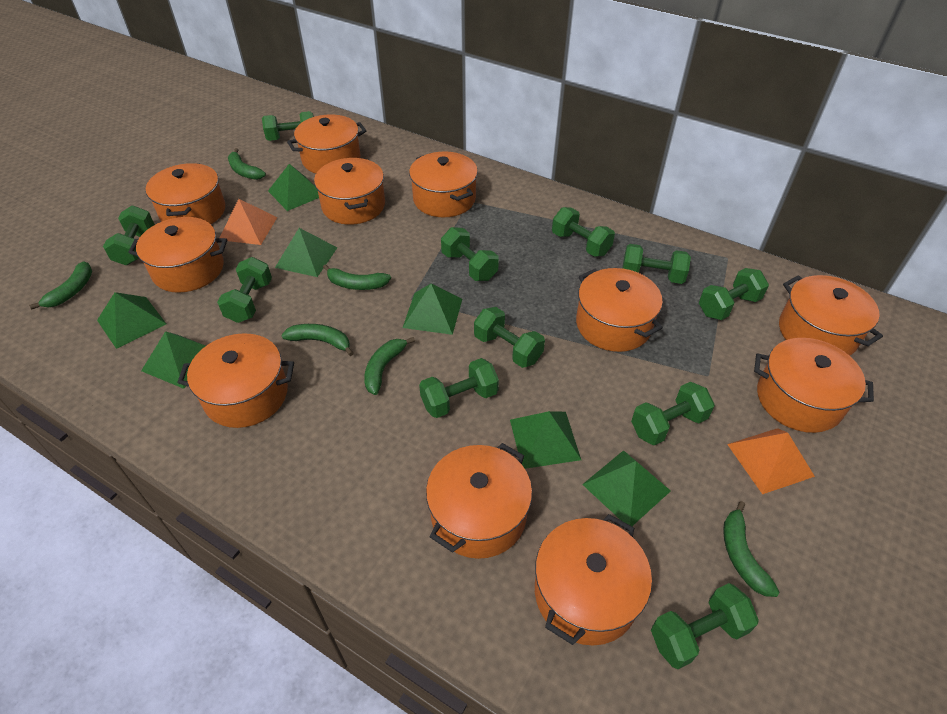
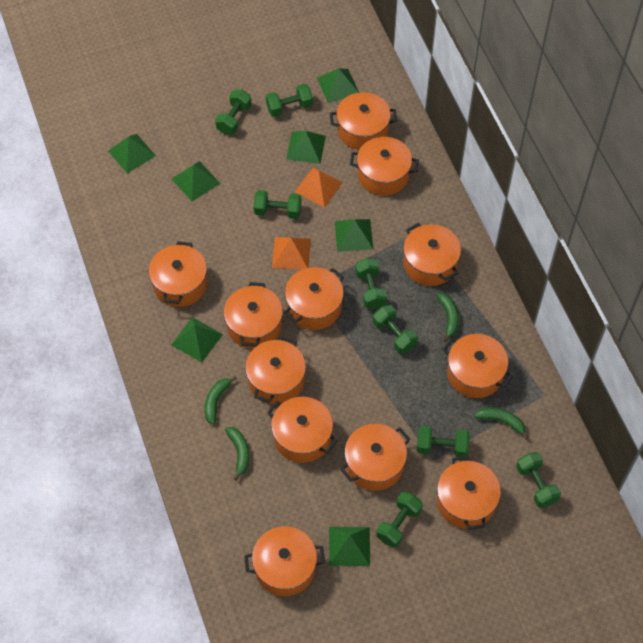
green banana: [29,261,92,309] [228,148,266,180] [281,324,354,356] [323,264,391,290] [364,337,415,395] [723,501,780,597] = 6 -> [204,376,237,425] [225,427,250,481] [436,293,459,342] [474,407,528,439] = 4
green dumbbell: [103,206,155,265] [217,257,272,323] [262,111,314,141] [419,358,499,418] [441,227,499,281] [474,307,545,368] [552,207,615,257] [622,244,691,284] [631,382,715,445] [651,583,759,669] [699,268,769,320] = 11 -> [215,90,252,134] [253,190,301,219] [266,83,313,117] [355,258,387,309] [373,305,418,354] [376,491,423,548] [417,426,470,457] [516,452,561,508] = 8
orange pot: [128,217,227,293] [146,163,225,224] [178,333,294,428] [287,114,367,173] [314,158,385,225] [409,151,478,217] [426,443,532,559] [535,514,652,646] [576,268,663,352] [754,338,874,433] [779,275,883,356] = 11 -> [149,241,207,307] [224,282,283,349] [244,526,325,596] [245,336,306,404] [267,397,337,463] [284,267,344,330] [330,92,397,150] [340,424,410,491] [350,137,419,196] [403,223,461,286] [437,456,501,530] [443,334,513,398] = 12

